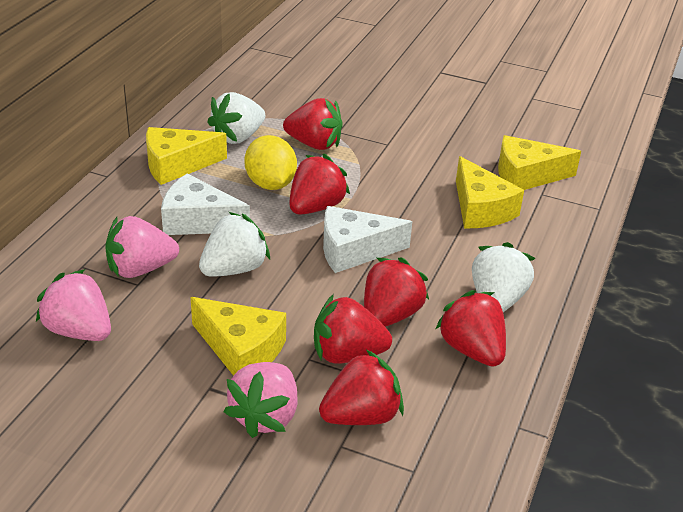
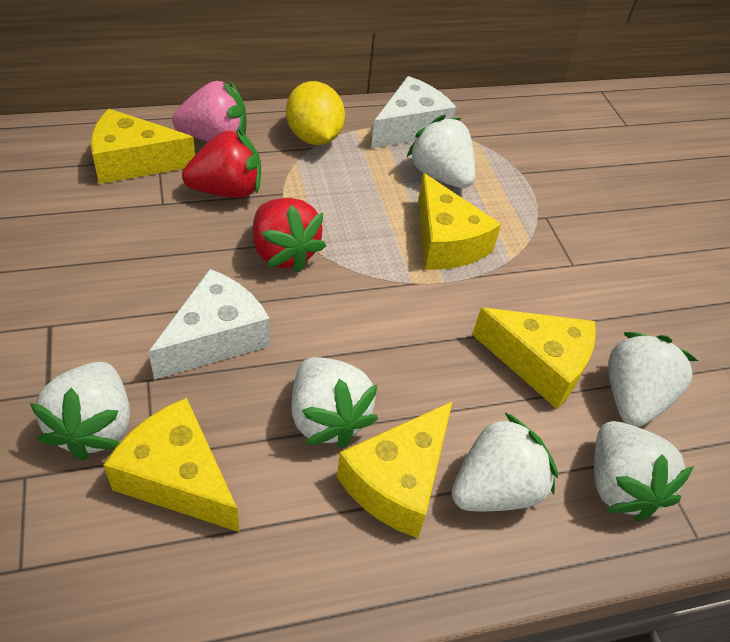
pink strawberry: [36,269,111,341] [105,216,179,278] [224,362,297,438] = 3 -> [172,81,247,142] = 1
red strawberry: [283,98,343,150] [289,154,350,215] [314,294,392,363] [319,350,404,425] [364,258,429,327] [436,290,506,367] = 6 -> [182,128,261,198] [253,198,326,273] = 2
white strawberry: [199,212,270,277] [207,92,265,144] [472,242,535,312] = 3 -> [30,362,130,461] [291,357,378,448] [407,115,475,188] [451,412,558,511] [594,421,694,521] [608,332,698,427] = 6
yellow cheese: [146,127,227,185] [190,297,286,376] [456,156,524,229] [498,135,581,190] = 4 -> [91,109,195,184] [104,398,240,532] [337,401,453,538] [418,173,501,270] [472,308,596,409] = 5

